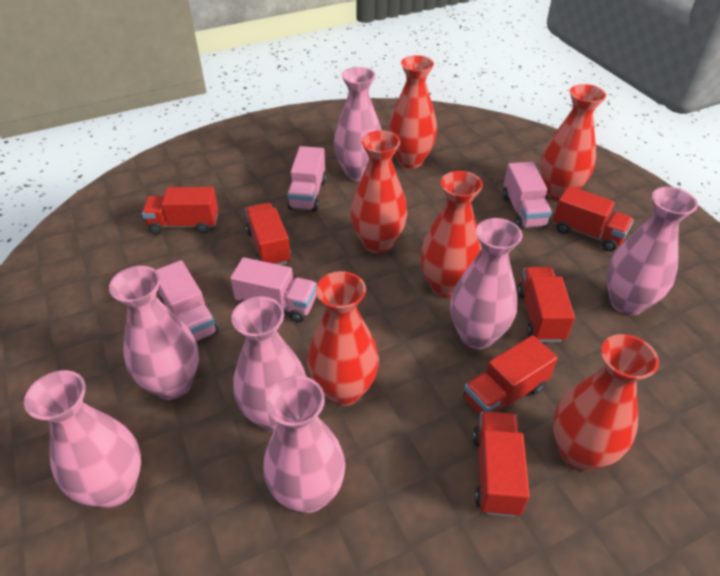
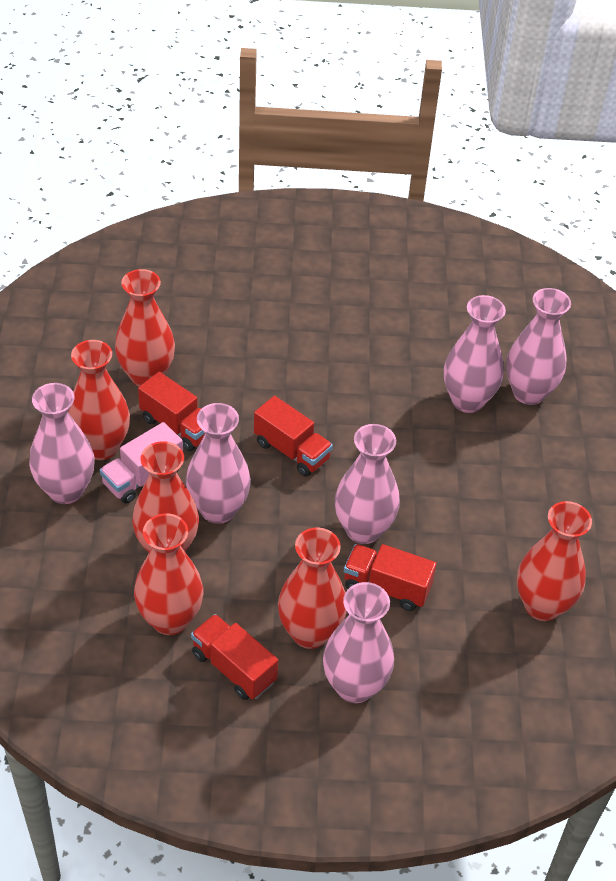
pink truck: [156,260,219,341] [230,257,317,322] [287,146,327,212] [503,162,552,229] = 4 -> [100,422,183,504] = 1
pink vase: [24,370,141,508] [109,266,199,400] [232,296,307,432] [263,376,345,513] [334,67,382,181] [450,218,522,349] [607,187,698,315] = 7 -> [29,383,95,504] [186,403,251,524] [323,582,394,703] [335,424,400,544] [444,295,506,413] [506,288,571,405] = 6
red truck: [142,187,218,234] [245,203,291,265] [463,335,558,415] [473,411,530,517] [517,267,575,342] [553,186,634,252] = 6 -> [138,372,205,451] [191,614,278,700] [254,396,333,477] [344,544,437,611] = 4

